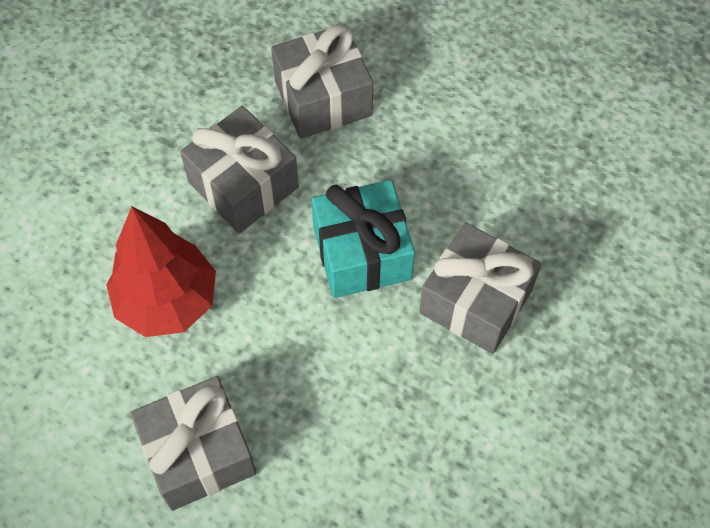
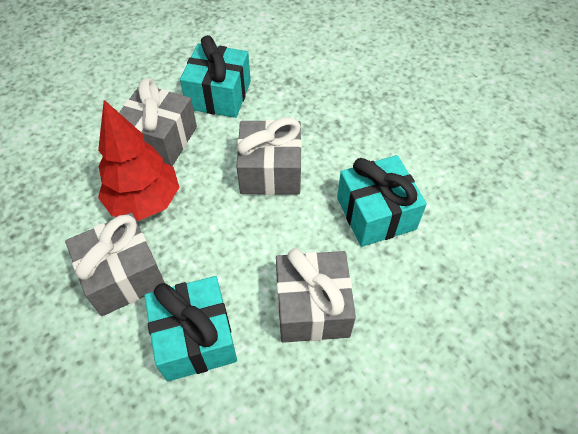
turquoise gift: [311,180,415,298] = 1 -> [145,276,237,382] [180,35,251,118] [337,155,427,247] = 3

